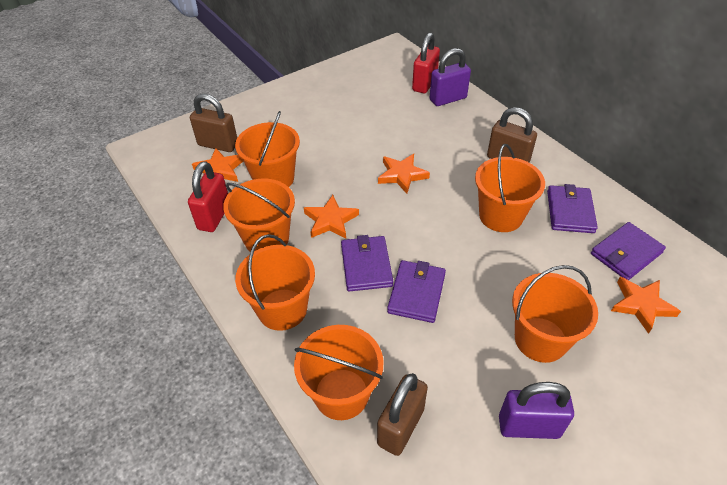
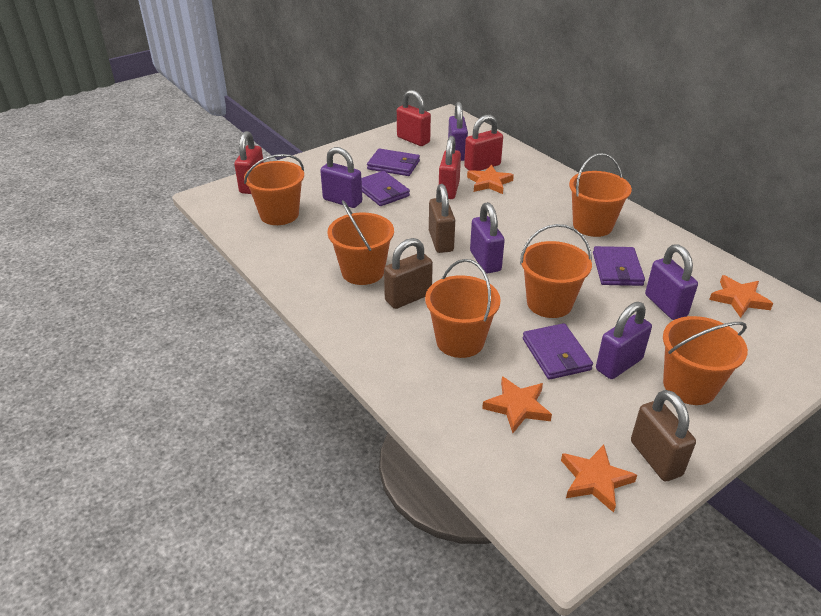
purple padlock: [430,48,471,106] [499,382,574,439] = 2 -> [320,147,362,208] [448,102,468,161] [470,202,505,274] [596,302,652,379] [645,244,698,320] = 5
red padlock: [188,161,228,232] [412,32,440,93] = 2 -> [234,131,264,194] [397,90,431,146] [439,136,461,199] [464,115,503,171] = 4

